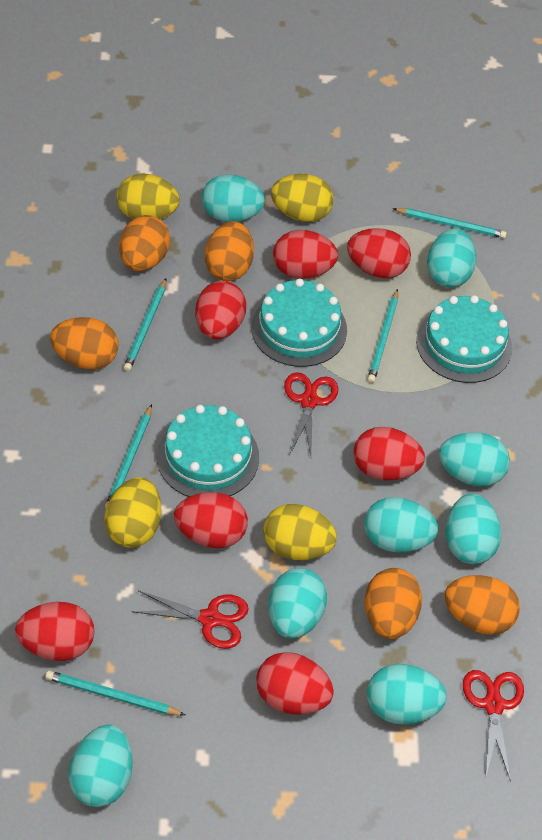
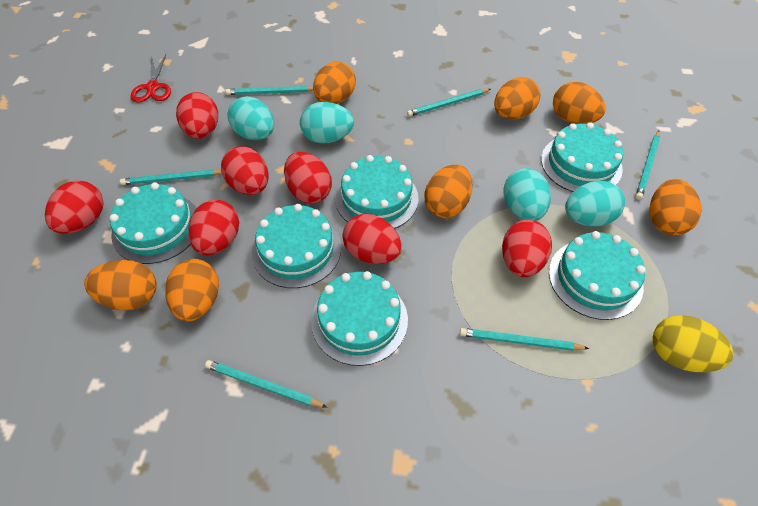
orange egg: [50,317,119,369] [119,215,170,271] [205,221,254,281] [365,568,422,639] [444,575,520,635] = 5 -> [84,260,157,310] [165,259,219,321] [313,62,356,104] [425,165,472,218] [494,77,540,119] [553,82,605,124] [650,179,702,236] = 7
red scissors: [132,590,249,649] [284,372,338,456] [463,670,524,781] = 3 -> [130,55,171,103] = 1
turquoise cake: [157,405,259,497] [251,278,347,367] [416,295,512,383] = 3 -> [109,182,197,264] [252,204,341,288] [311,271,408,366] [335,155,419,229] [541,122,623,192] [549,231,646,320] = 6
turquoise egg: [68,724,133,807] [202,174,265,222] [268,568,327,639] [364,497,438,552] [367,664,447,725] [427,228,476,288] [439,432,510,486] [445,493,501,564] = 8 -> [227,96,274,140] [300,102,354,144] [503,168,551,221] [565,181,625,227] = 4
turquoise pencil: [45,670,185,715] [105,404,152,508] [123,278,166,371] [367,289,398,383] [392,208,507,238] = 5 -> [120,169,222,185] [205,360,327,408] [226,86,313,95] [407,89,491,117] [460,328,589,351] [635,131,660,200] = 6
yellow egg: [104,477,161,548] [116,174,180,219] [263,504,337,560] [271,174,333,222] = 4 -> [652,315,734,372] = 1

